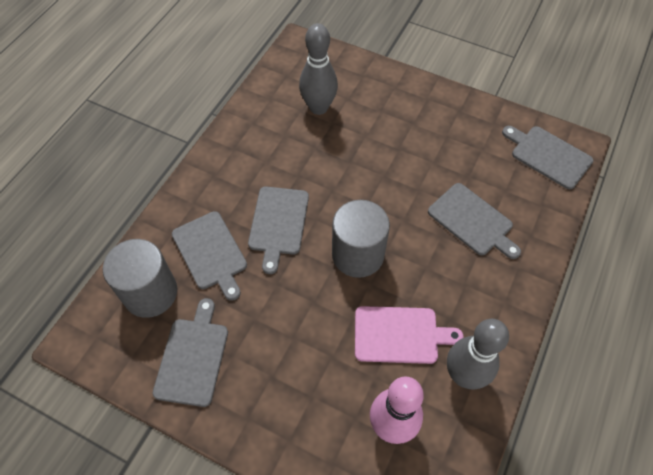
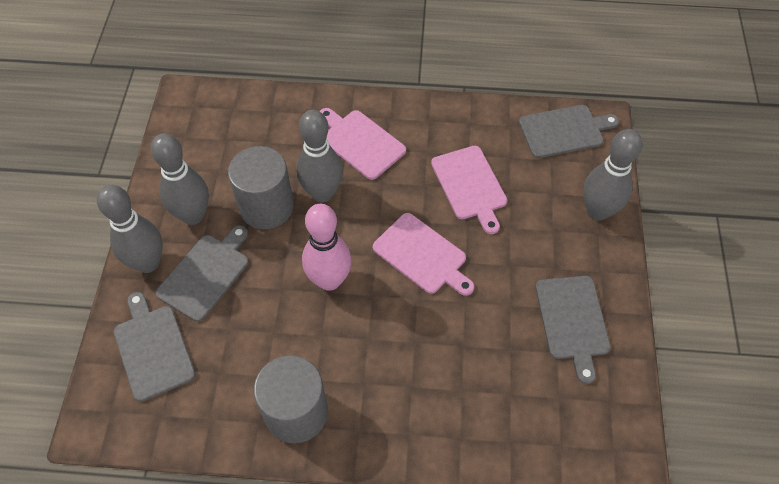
grey bowling pin: [299,23,338,115] [447,319,509,390] = 2 -> [97,185,163,273] [151,133,209,225] [297,110,343,202] [583,129,642,221] = 4
grey cutting board: [152,298,228,407] [172,211,247,301] [248,186,309,274] [428,183,521,259] [502,126,593,189] = 5 -> [114,292,196,402] [156,225,249,322] [519,105,619,158] [535,276,611,384] = 4
pink cutting board: [355,306,464,364] = 1 -> [320,108,406,180] [373,213,474,296] [431,146,507,234] = 3

